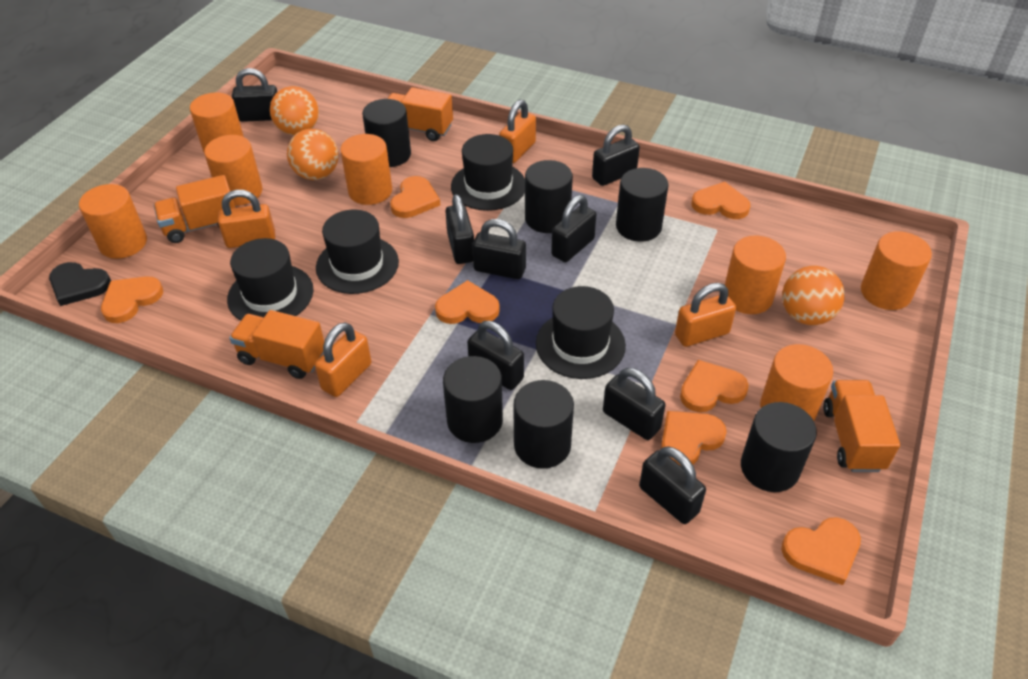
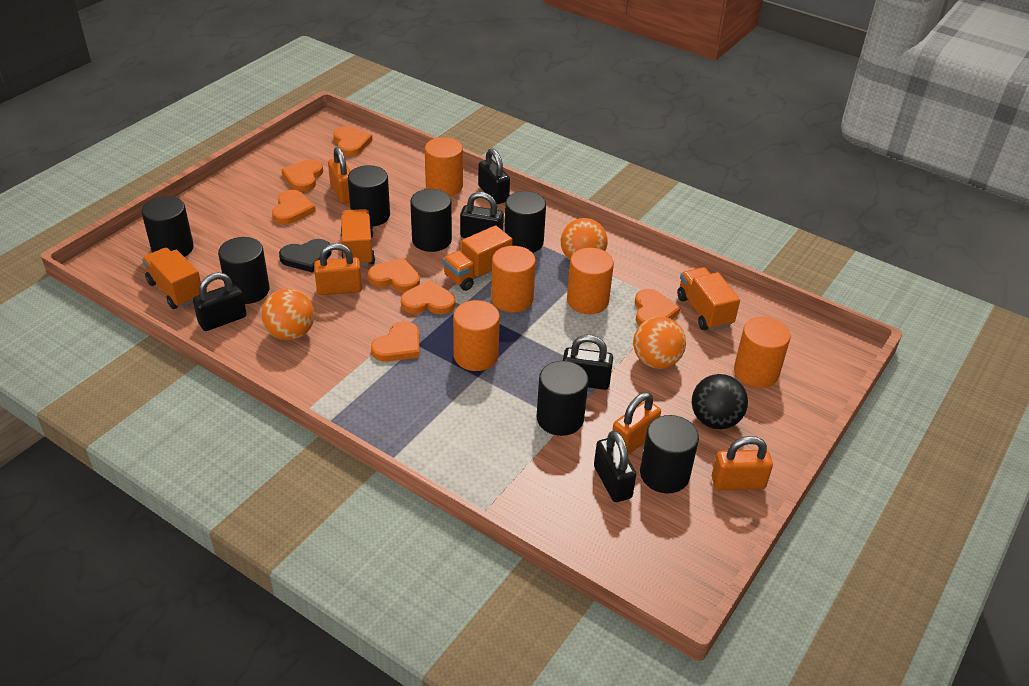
black ball: none = 0 -> [692,374,748,429] = 1
black cylinder: [362,99,411,167] [443,356,503,443] [513,380,574,469] [525,160,573,233] [616,168,669,242] [741,402,817,492] = 6 -> [142,196,194,257] [218,237,269,304] [348,165,390,227] [410,189,452,252] [504,191,546,253] [536,361,589,436] [640,415,699,493] = 7
black hat: [227,238,314,321] [316,210,399,294] [451,134,525,211] [536,286,626,379] = 4 -> none = 0
black padlock: [232,68,277,122] [445,194,474,264] [467,321,524,390] [472,219,526,279] [551,195,596,262] [592,124,640,186] [603,368,666,440] [639,446,706,524] = 8 -> [193,272,246,331] [460,192,504,238] [478,148,510,204] [563,335,613,390] [594,430,636,502] = 5
orange cylinder: [79,184,147,259] [190,92,244,152] [204,135,263,206] [340,134,392,205] [725,236,786,314] [760,344,833,421] [861,231,932,310] = 7 -> [425,137,463,196] [453,300,500,371] [491,246,536,313] [567,248,614,314] [734,317,791,388] = 5

